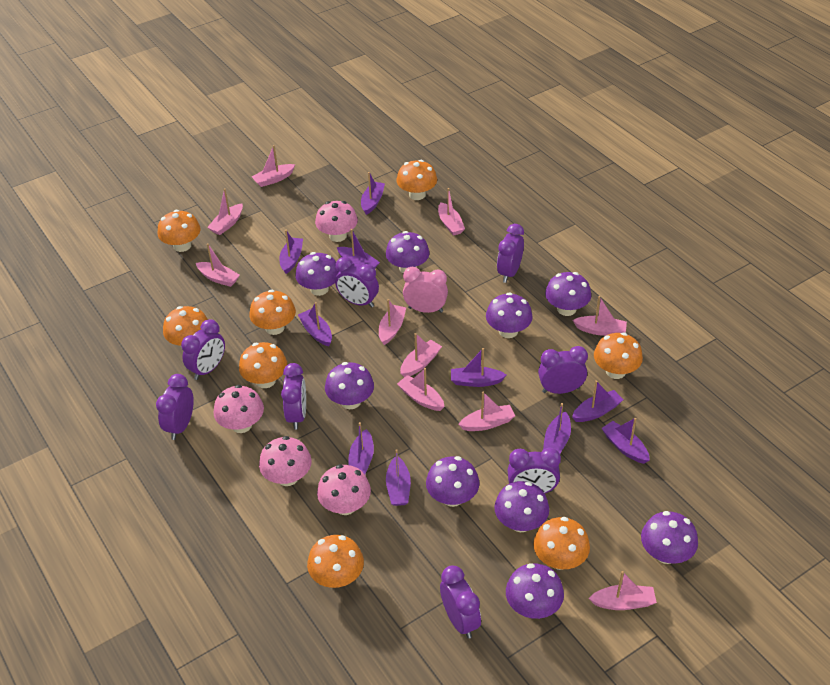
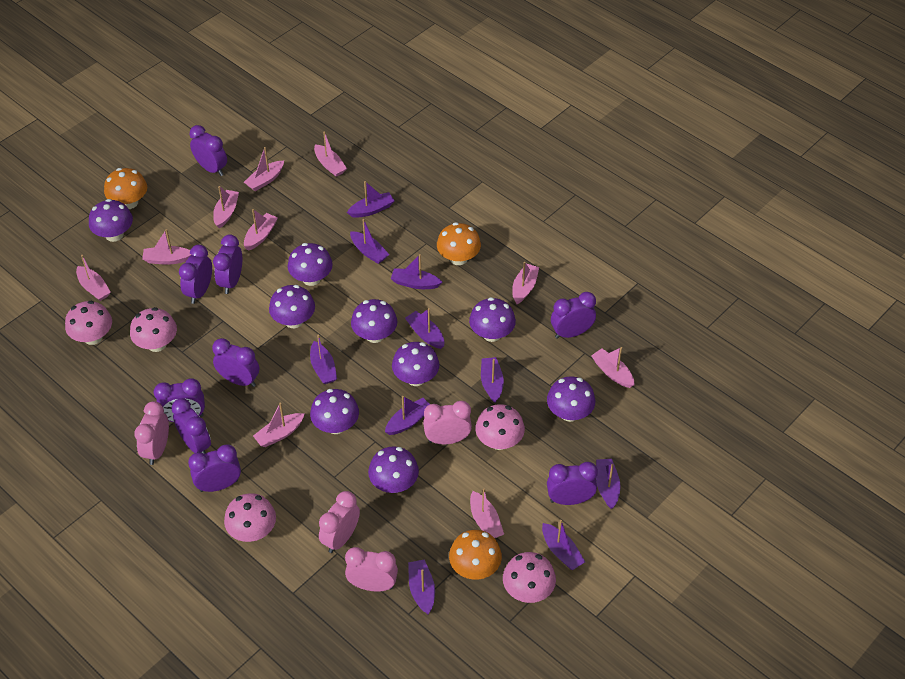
orange mushroom: [158,210,200,252] [163,306,208,348] [239,342,287,388] [250,289,296,335] [307,535,364,588] [397,160,437,200] [533,517,590,570] [594,332,643,379] = 8 -> [104,168,147,209] [437,222,481,265] [449,530,502,580] = 3
pink clock: [403,267,448,313] = 1 -> [134,401,169,465] [319,491,360,553] [345,547,398,592] [423,401,472,444] = 4
pink mushroom: [214,385,264,433] [259,436,312,486] [315,201,358,242] [317,464,371,515] = 4 -> [65,301,112,345] [130,307,177,352] [224,493,276,542] [476,404,525,450] [503,552,556,603] = 5
purple clock: [156,374,194,440] [181,319,225,380] [281,363,306,429] [335,257,379,308] [440,565,481,639] [497,224,524,283] [508,448,561,493] [538,346,588,394] = 8 -> [154,378,205,422] [171,398,211,454] [179,245,212,304] [188,444,241,492] [190,125,227,176] [212,338,259,387] [213,235,242,294] [547,462,598,505] [551,292,596,339] = 9

